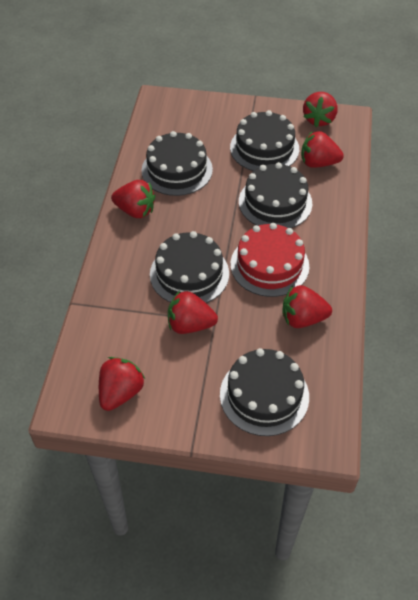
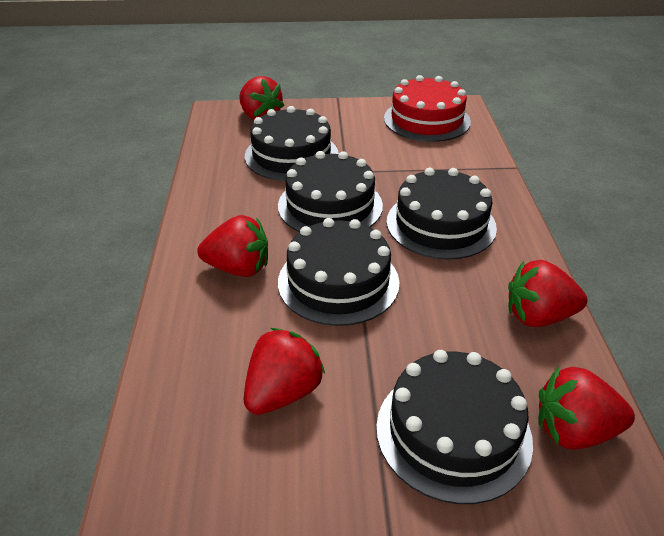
red strawberry: [99,357,145,411] [111,180,155,218] [168,291,218,334] [282,285,332,328] [301,131,344,168] [303,92,338,127] = 6 -> [197,215,268,277] [239,76,284,120] [244,328,325,415] [508,260,588,327] [538,367,635,450] = 5

